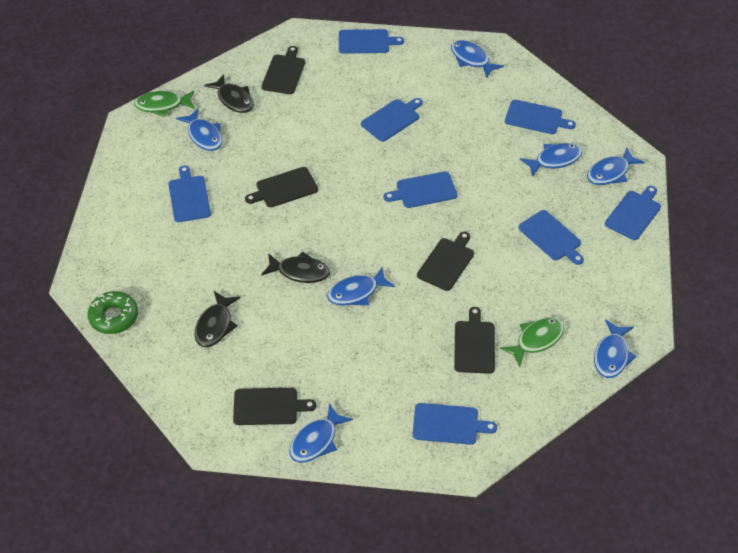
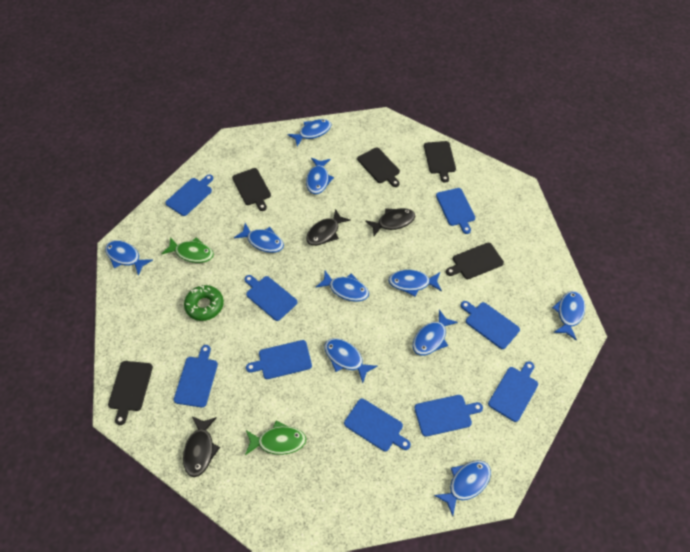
blue cutting board: [168,166,211,222] [339,29,404,54] [361,98,423,142] [384,171,458,208] [413,403,497,445] [505,100,576,134] [519,210,584,265] [605,186,661,240] = 8 -> [165,175,213,216] [174,345,218,408] [244,275,297,321] [246,340,312,379] [344,399,411,451] [414,395,483,437] [436,188,475,234] [461,301,520,349] [488,361,538,422] = 9
blue fish: [176,109,222,151] [289,403,353,462] [327,266,395,306] [451,40,504,78] [520,143,582,177] [587,147,645,185] [594,319,637,378] = 7 -> [105,240,153,275] [234,223,284,253] [287,119,332,146] [306,158,334,194] [316,271,369,302] [325,338,377,383] [388,270,442,297] [413,309,458,355] [434,460,491,516] [552,291,585,340] = 10

